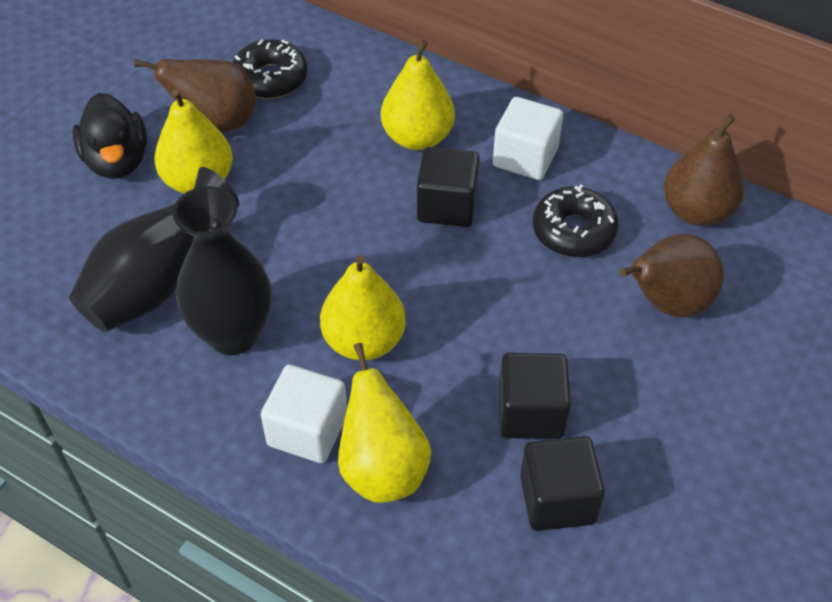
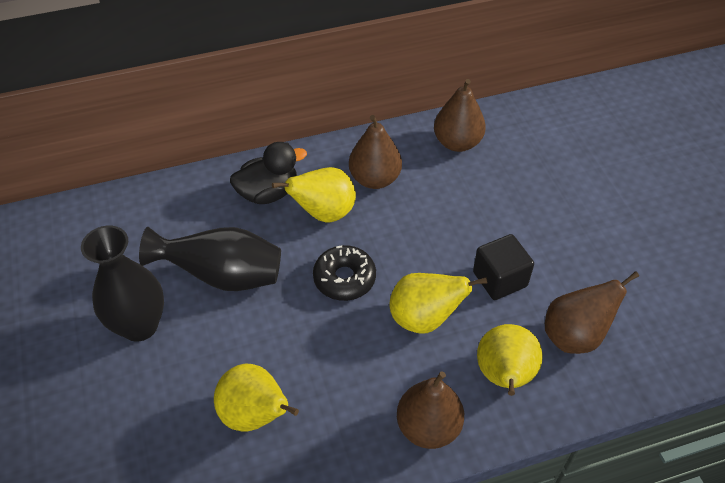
black cube: [417,147,480,227] [499,353,571,439] [520,436,605,531] = 3 -> [473,234,534,300] = 1
black donut: [233,39,308,99] [533,184,618,257] = 2 -> [313,245,376,301] = 1
brown pear: [135,59,256,133] [620,234,724,317] [664,115,744,226] = 3 -> [349,115,402,189] [397,371,464,449] [434,79,486,152] [545,271,639,354] = 4
white cube: [261,365,347,463] [493,97,563,180] = 2 -> none = 0

